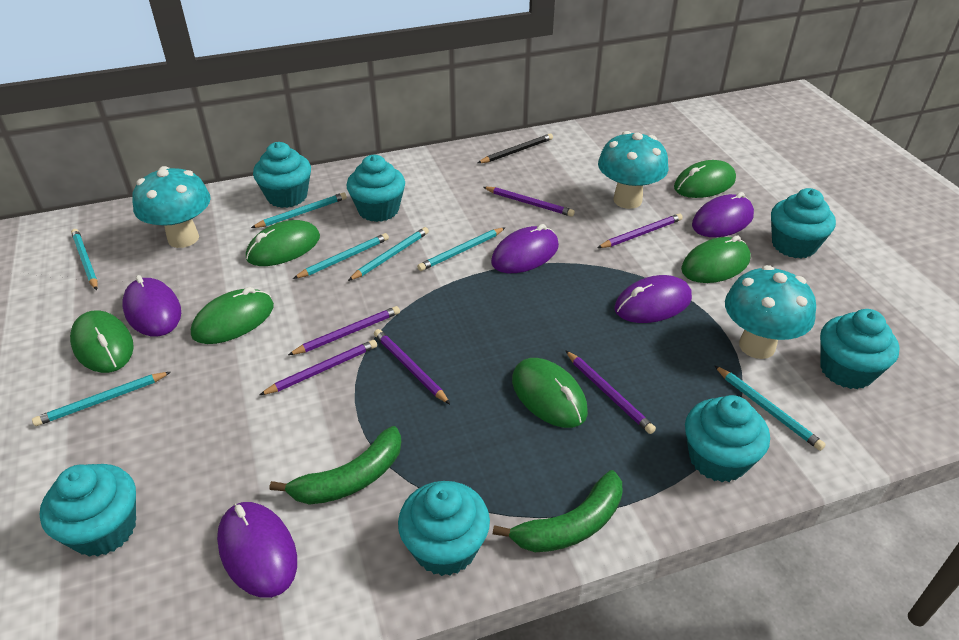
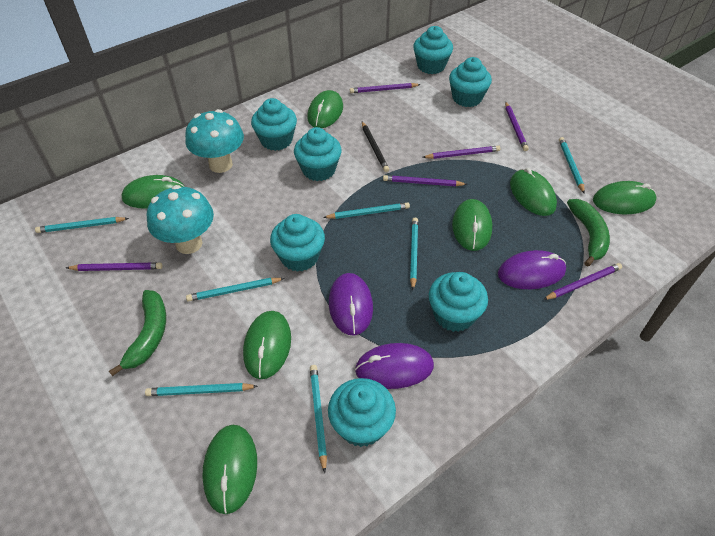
green mouse: [70,310,134,373] [191,287,274,344] [246,220,320,266] [512,358,588,428] [674,160,736,198] [681,235,751,283] = 6 -> [121,175,185,209] [202,425,257,514] [243,311,291,379] [307,90,343,128] [452,199,492,251] [510,168,557,216] [593,181,657,214] = 7
purple mouse: [122,275,181,337] [217,502,297,598] [491,224,559,273] [614,275,692,323] [692,192,754,237] = 5 -> [329,273,373,336] [355,343,434,389] [498,250,566,289] = 3
turquoise mushroom: [132,166,211,248] [598,131,668,209] [725,265,816,359] = 3 -> [147,185,214,254] [185,109,244,173] = 2

